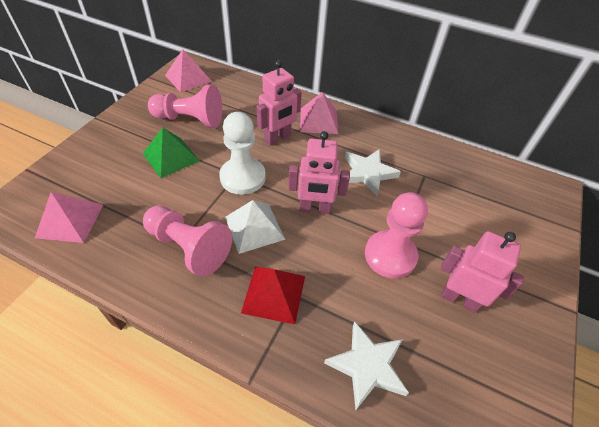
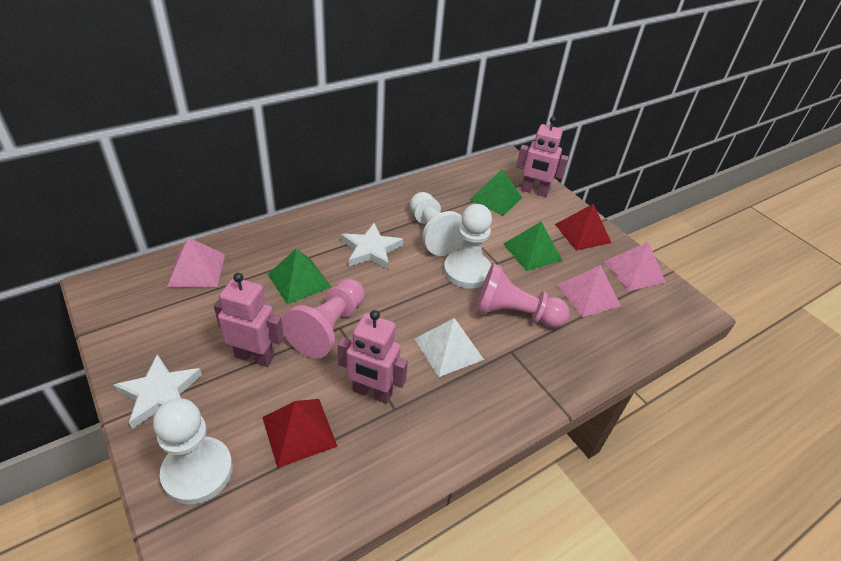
green pyramid: [143,128,199,178] = 1 -> [268,249,331,304] [470,169,522,216] [503,222,562,271] = 3
pink pawn: [143,205,232,277] [148,85,222,128] [365,192,428,279] = 3 -> [282,279,365,359] [475,263,570,328] = 2
red pyramid: [241,267,305,324] = 1 -> [262,399,338,468] [555,203,611,250] = 2
white pawn: [219,112,266,195] = 1 -> [153,398,233,505] [410,192,464,256] [444,204,492,289] = 3

